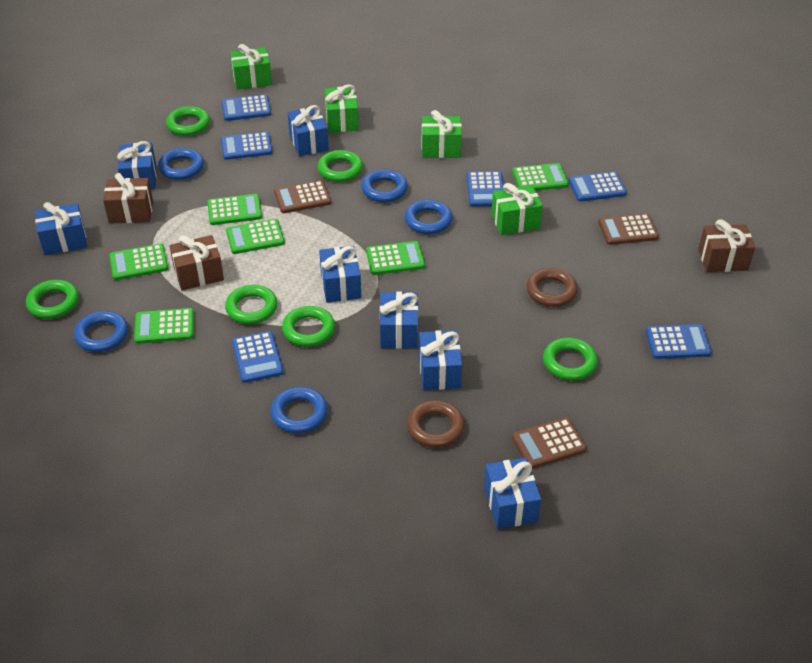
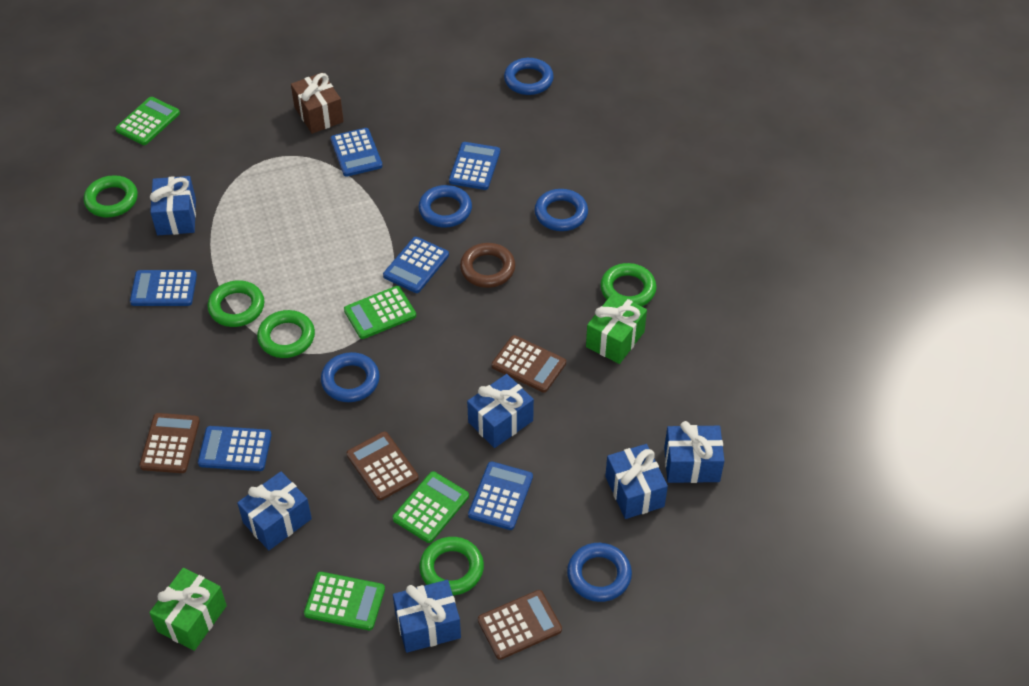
blue gift: [35,202,87,255] [117,141,156,190] [288,105,329,156] [319,246,361,303] [380,292,418,349] [419,330,462,390] [484,458,541,529] = 7 -> [150,176,196,235] [237,471,312,550] [393,580,461,653] [467,374,534,448] [605,444,668,519] [664,421,724,483] = 6
brown calculator: [274,180,331,213] [512,417,587,469] [598,213,659,245] = 3 -> [139,413,200,473] [347,432,419,500] [478,590,562,660] [492,335,566,393] = 4
brown gift: [103,173,153,224] [170,235,224,290] [698,219,755,272] = 3 -> [291,72,344,134] = 1
brown ring: [407,400,465,448] [526,268,578,307] = 2 -> [460,243,515,288] = 1
green calculator: [109,244,168,280] [134,308,194,344] [207,194,262,225] [226,219,285,254] [366,241,425,275] [512,163,569,191] = 6 -> [115,97,180,145] [304,572,385,630] [344,286,416,339] [393,471,469,543] = 4
green gift: [230,44,272,90] [325,85,359,133] [422,110,462,158] [491,183,543,235] = 4 -> [149,568,227,651] [586,293,647,364] = 2
green ring: [26,280,79,319] [166,106,210,136] [225,285,278,324] [282,306,335,347] [317,150,363,182] [543,338,598,381] = 6 -> [84,175,138,218] [208,280,264,327] [257,310,315,358] [419,537,484,595] [600,263,656,307] = 5

